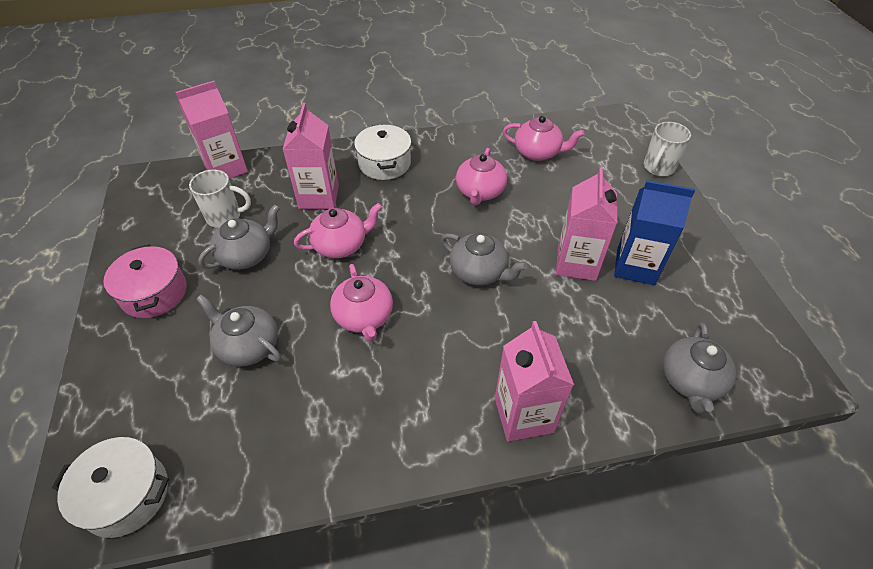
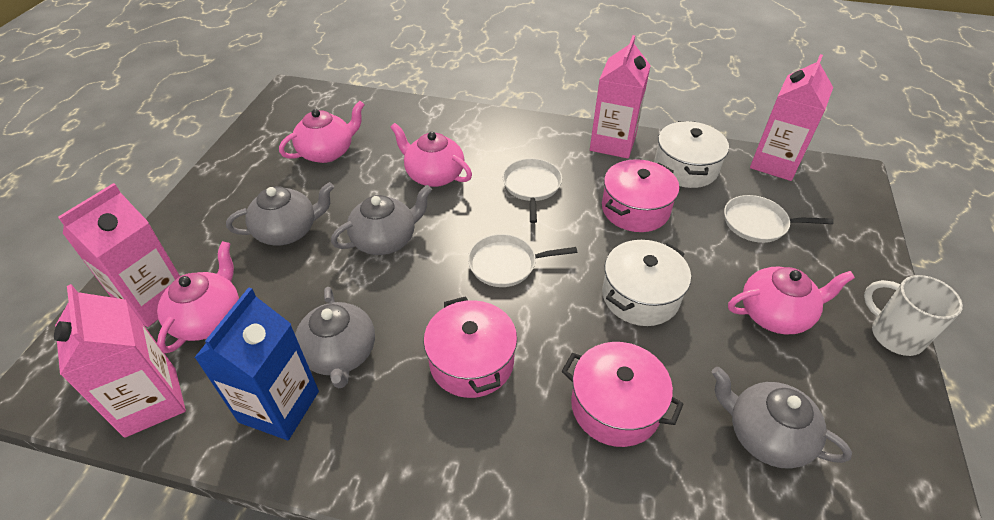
pink pot: [103,244,186,318] = 1 -> [424,296,517,398] [562,342,683,447] [602,159,679,232] = 3
white mug: [189,169,251,228] [644,122,691,176] = 2 -> [864,275,963,356] = 1
white pan: none = 0 -> [468,234,577,287] [503,158,562,223] [724,195,834,243] = 3

